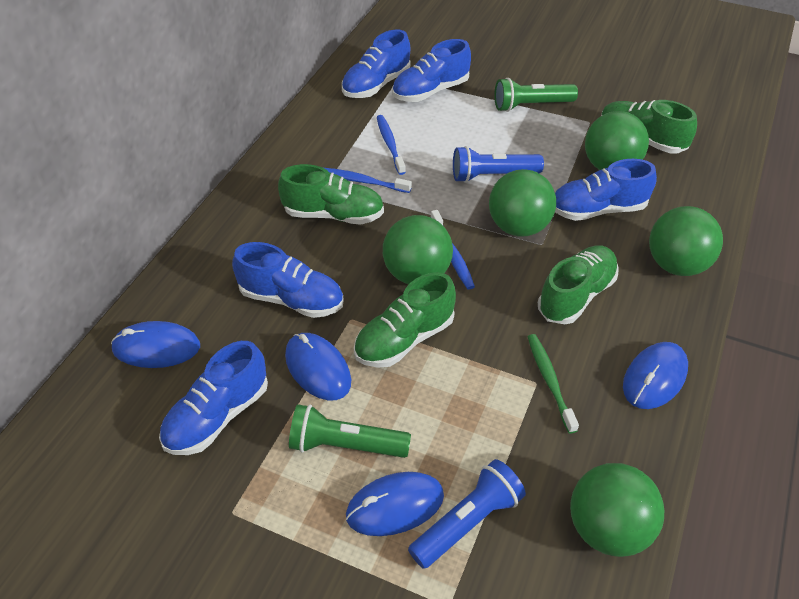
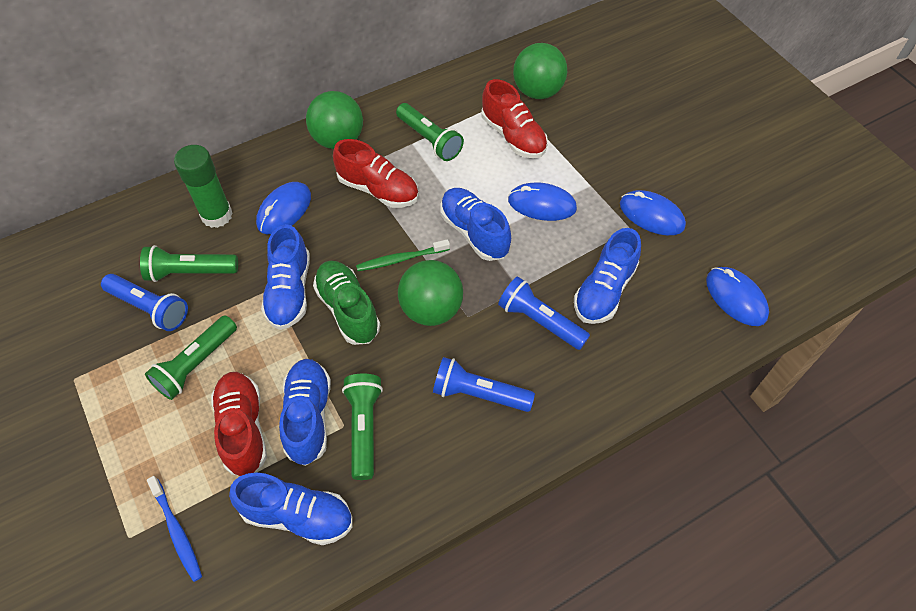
blue flashlight: [408,459,526,569] [453,146,544,183] = 2 -> [101,274,188,331] [433,357,535,412] [498,276,590,350] = 3
blue toothbrush: [322,167,412,193] [377,115,406,175] [431,210,475,290] = 3 -> [147,476,202,582] = 1
green ball: [383,215,453,285] [489,169,556,237] [570,463,664,557] [585,111,649,170] [649,206,723,276] = 5 -> [306,91,363,149] [398,260,463,326] [513,43,567,99] = 3
green flashlight: [289,404,411,458] [494,78,578,112] = 2 -> [140,245,238,282] [145,315,237,400] [342,373,383,480] [396,103,464,161] = 4
green glue stick: none = 0 -> [174,145,233,228] = 1
green shoe: [278,164,384,225] [354,272,456,368] [538,245,619,324] [601,100,697,154] = 4 -> [313,261,380,345] = 1
red shoe: none = 0 -> [211,372,267,476] [333,139,419,208] [482,79,548,158] = 3

